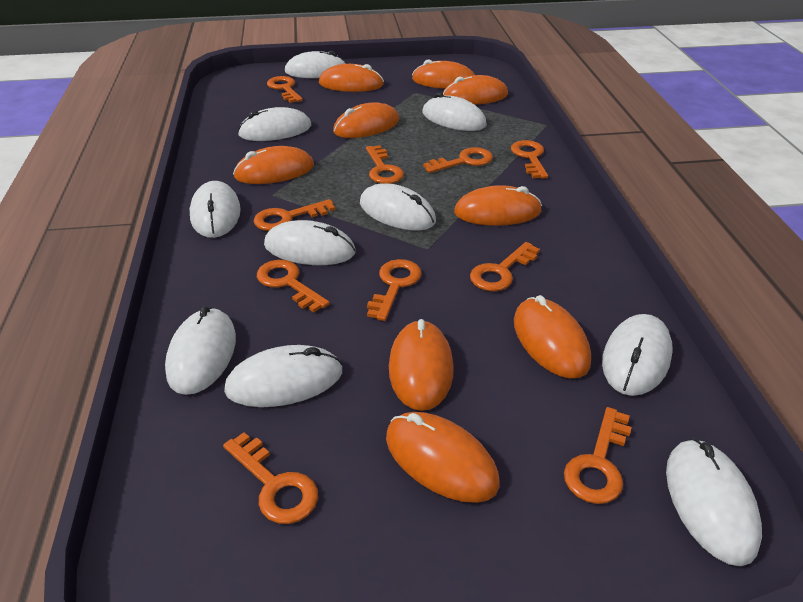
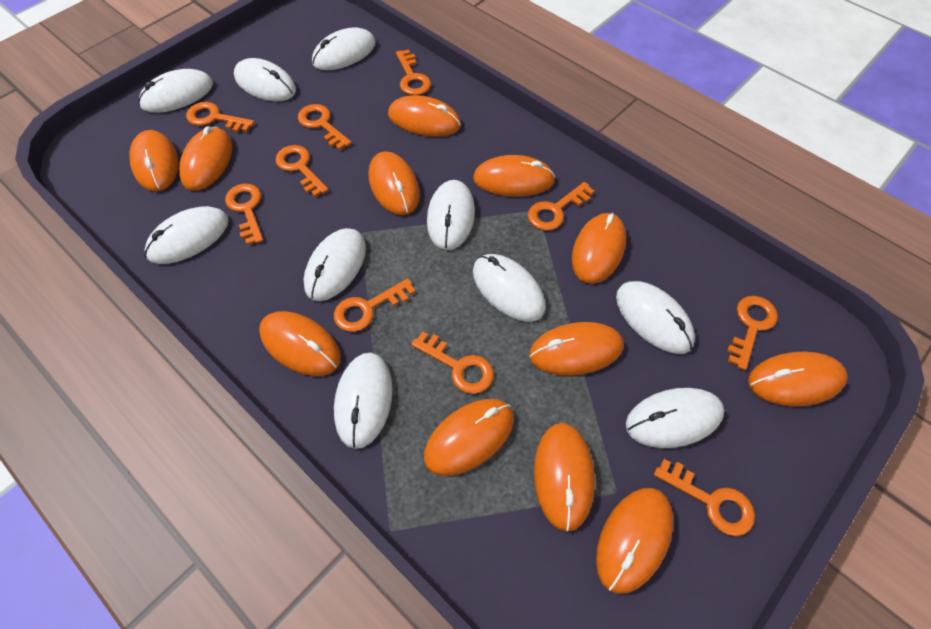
orange mouse: [233,146,314,184] [319,64,384,92] [333,102,399,138] [386,412,500,503] [389,319,454,411] [412,59,475,89] [443,75,508,105] [454,185,542,226] [514,295,591,378] = 9 -> [129,130,179,191] [179,126,232,191] [259,311,341,376] [369,151,420,215] [388,95,461,137] [424,399,514,476] [473,155,555,197] [529,322,623,375] [534,423,595,532] [572,213,626,284] [596,488,673,594] [748,352,848,406] = 12

